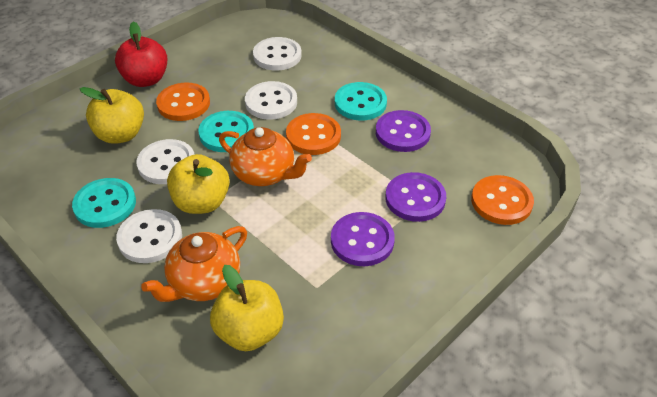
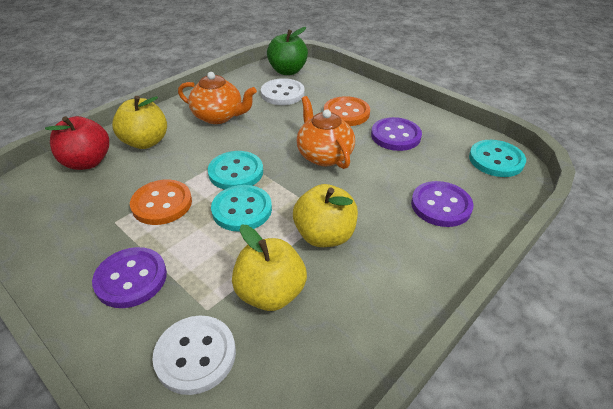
green apple: none = 0 -> [267,27,308,75] = 1
orange button: [156,82,210,121] [286,113,341,155] [471,175,534,225] = 3 -> [130,179,192,225] [324,96,370,126] = 2
white button: [116,209,182,263] [136,139,195,184] [245,81,297,120] [253,37,302,71] = 4 -> [152,316,236,395] [261,78,305,105] = 2

